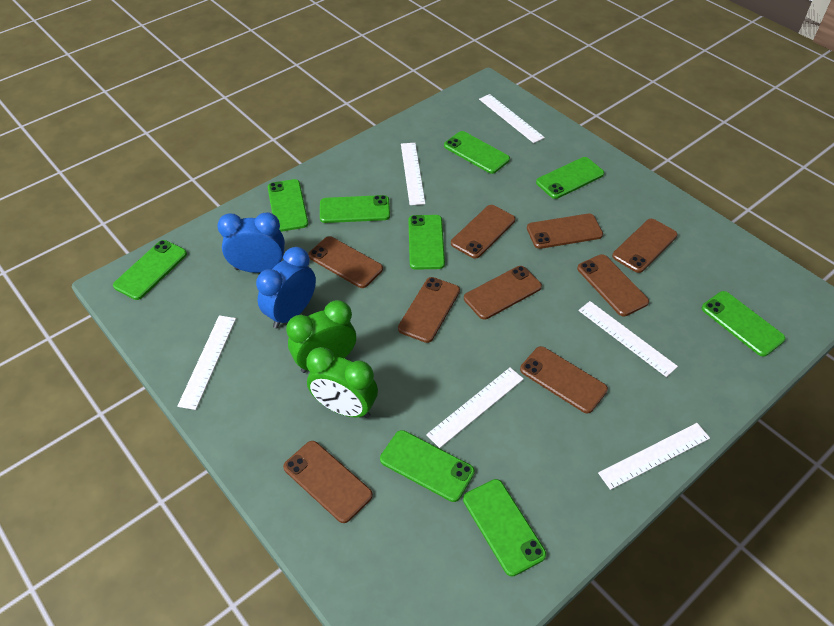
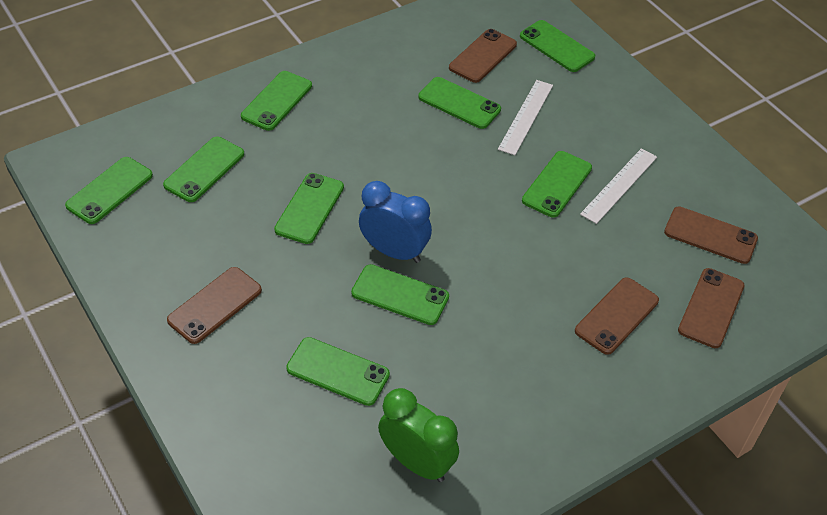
blue clock: [217,212,285,273] [256,247,316,329] = 2 -> [359,181,432,263] = 1
brown phone: [283,441,373,523] [308,236,383,288] [398,277,460,343] [451,205,515,259] [464,266,542,320] [520,346,608,413] [527,214,603,249] [577,254,649,316] [612,219,678,273] = 9 -> [167,267,262,344] [449,29,517,83] [575,277,659,355] [664,206,758,264] [678,268,745,348] = 5
green clock: [286,300,356,373] [306,347,378,418] = 2 -> [378,388,459,482] = 1
white ruler: [177,315,236,410] [401,143,425,205] [426,368,524,448] [479,94,545,143] [578,301,678,377] [598,423,710,490] = 6 -> [498,80,553,155] [580,148,657,224] = 2

